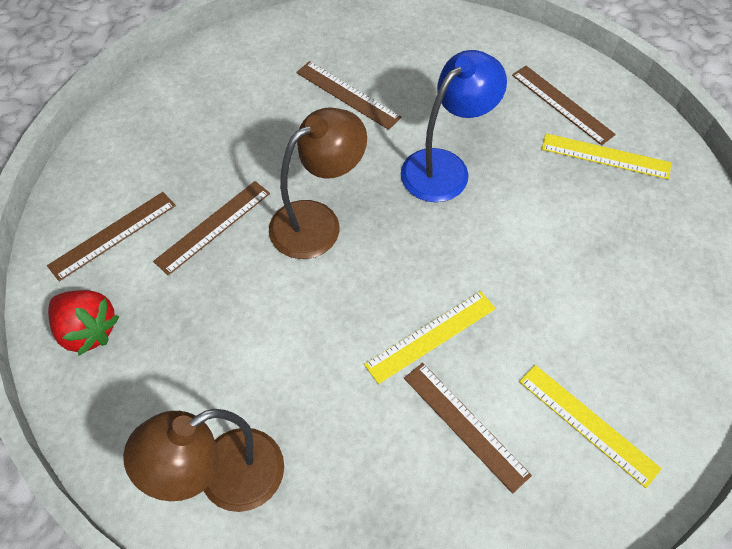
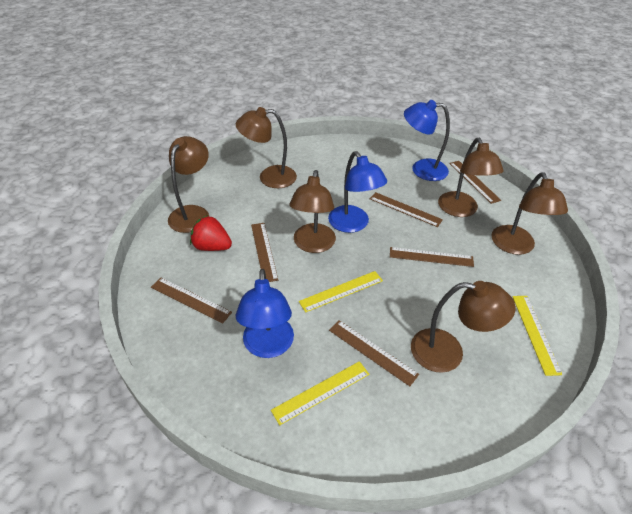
blue lamp: [401,50,507,202] = 1 -> [236,269,294,358] [328,151,387,233] [404,100,450,181] = 3
brown lamp: [123,409,284,512] [269,107,367,259] = 2 -> [168,136,209,233] [236,107,297,188] [289,170,336,253] [411,281,516,373] [438,138,503,217] [491,172,568,255] = 6
brown ruler: [47,192,176,281] [153,181,270,276] [296,61,401,130] [404,363,532,494] [512,66,616,145] = 5 -> [151,278,232,324] [251,223,278,282] [329,320,419,386] [370,192,443,227] [390,247,474,267] [449,161,501,204] = 6

